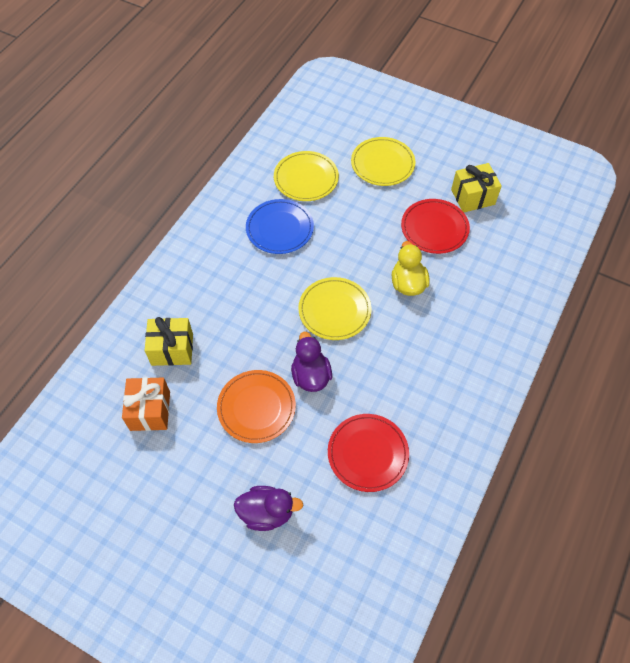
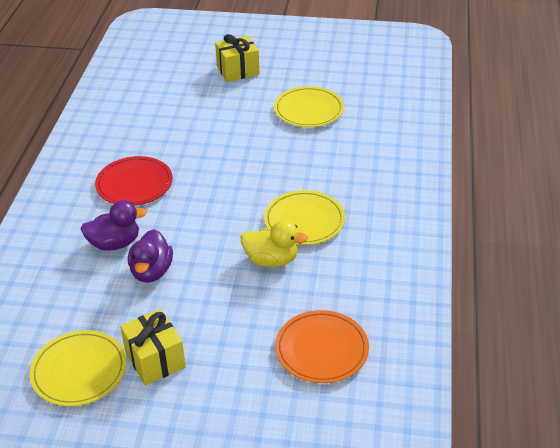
blue plate: [246,199,314,254] = 1 -> none = 0
orange gift: [122,377,170,431] = 1 -> none = 0
red plate: [328,414,409,492] [401,199,470,254] = 2 -> [95,156,173,206] = 1

